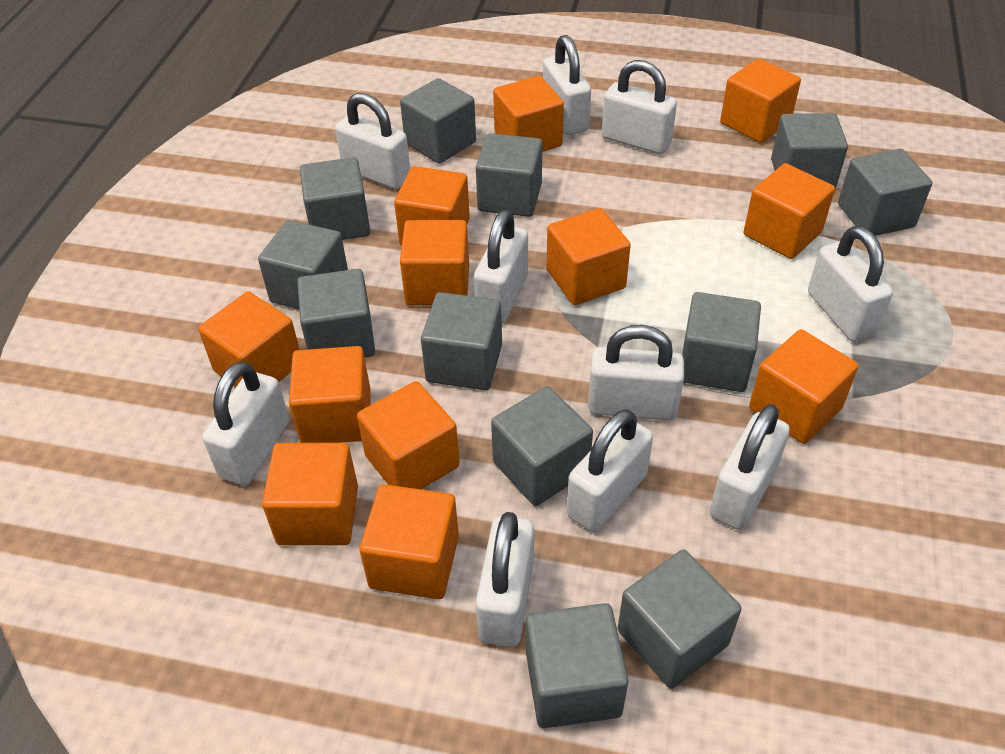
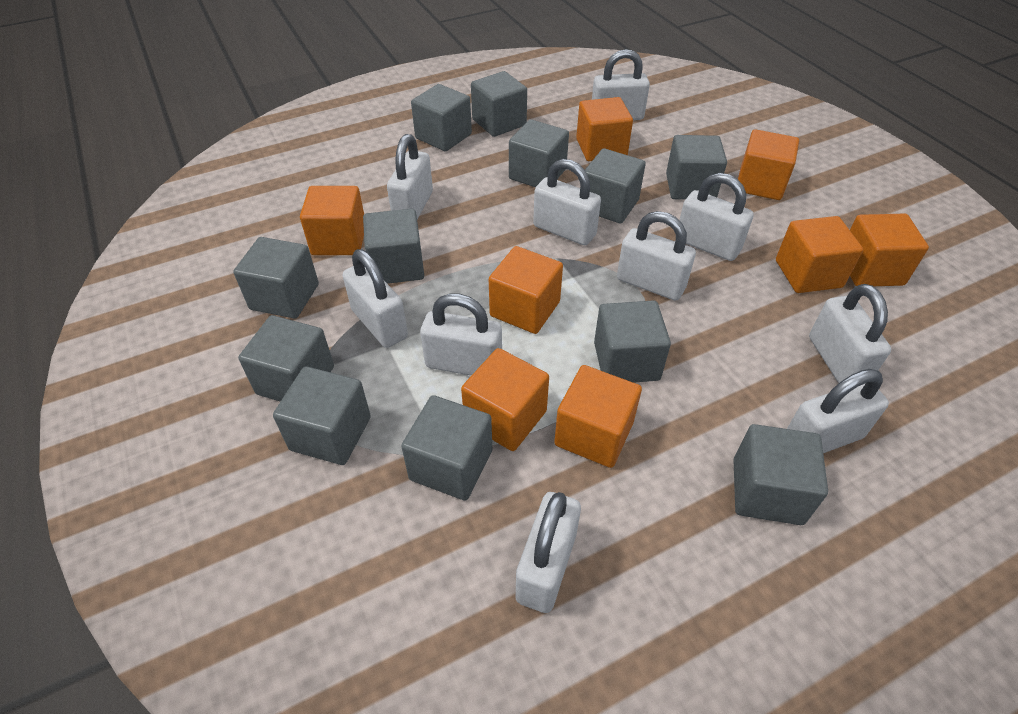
orange cube: [198,292,300,387] [262,443,358,545] [289,346,371,443] [357,381,460,489] [359,484,459,599] [394,166,470,245] [400,220,469,305] [493,76,564,152] [547,208,631,305] [720,59,801,143] [743,163,835,259] [749,329,859,444] = 12 -> [300,186,364,255] [461,348,549,451] [489,246,563,334] [554,365,642,468] [576,97,633,161] [738,129,799,200] [776,216,863,293] [850,214,929,286] = 8

